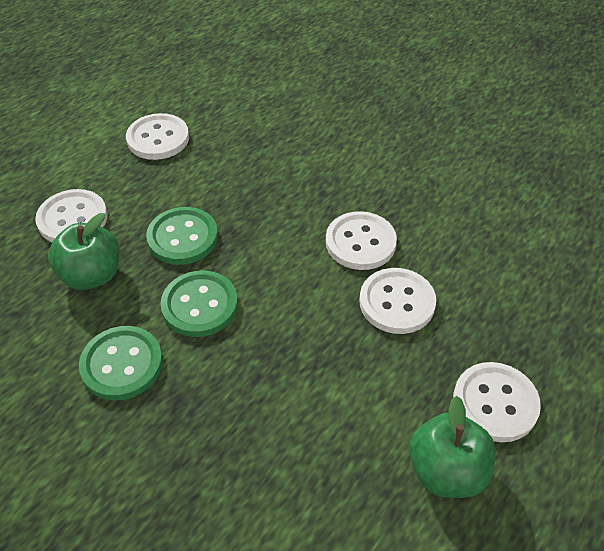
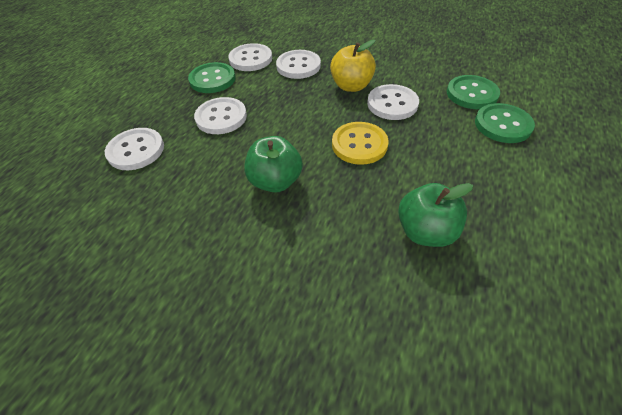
yellow apple: none = 0 -> [330,40,376,92] = 1
yellow button: none = 0 -> [332,122,389,165] = 1

